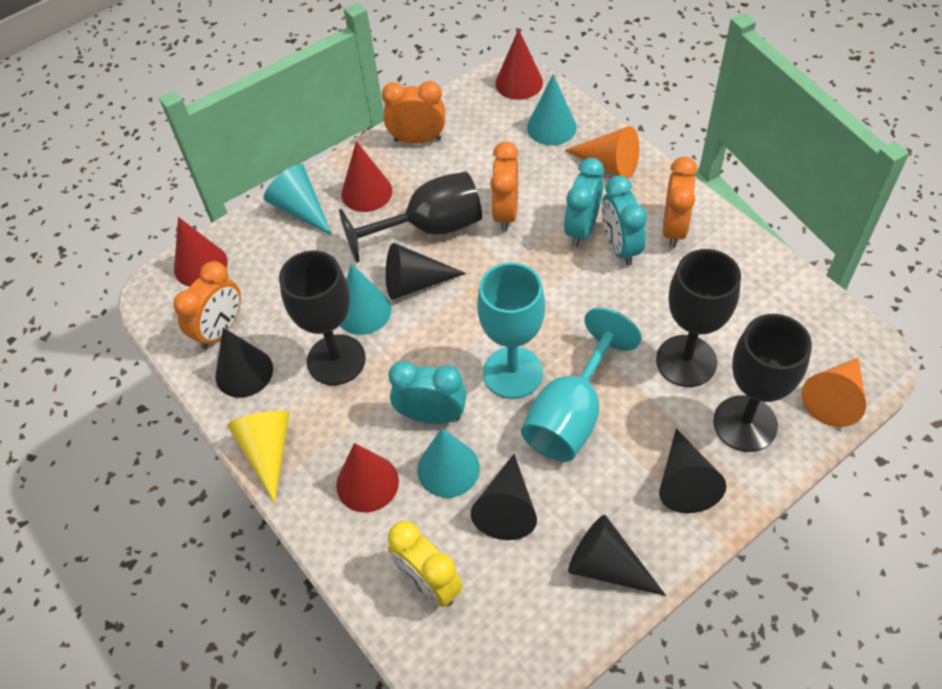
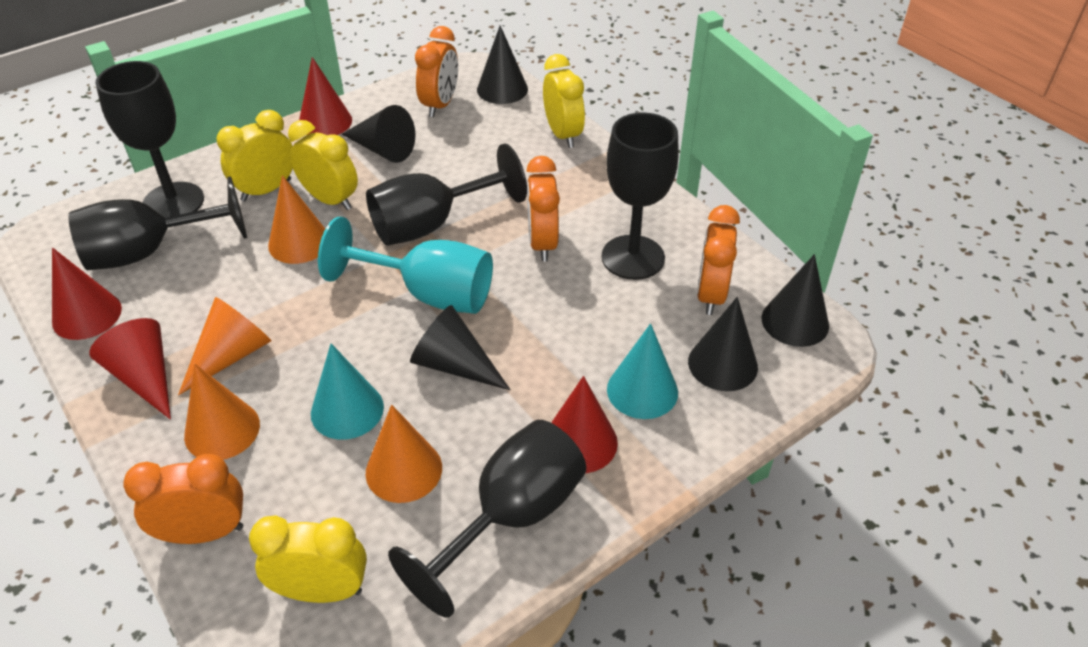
black goblet: [279,250,366,385] [339,172,482,263] [656,249,741,387] [713,314,812,452] = 4 -> [68,176,247,270] [95,61,204,218] [366,144,527,246] [388,420,586,618] [602,112,679,280] = 5
orange cone: [565,126,639,179] [801,358,866,427] = 2 -> [178,297,271,395] [184,364,260,460] [268,175,325,264] [366,404,442,503] = 4
turquoise clock: [389,361,467,424] [564,158,604,247] [602,175,647,266] = 3 -> none = 0
turquoise cone: [264,164,332,235] [340,264,391,335] [417,428,480,498] [527,74,577,145] = 4 -> [311,344,384,440] [607,323,678,419] = 2
turquoise goblet: [477,262,545,399] [521,307,641,462] = 2 -> [318,217,493,314] = 1
yellow clock: [388,521,463,607] = 1 -> [217,110,293,201] [249,515,367,603] [288,120,358,210] [543,54,585,148] = 4
yellow cone: [227,411,290,504] = 1 -> none = 0

